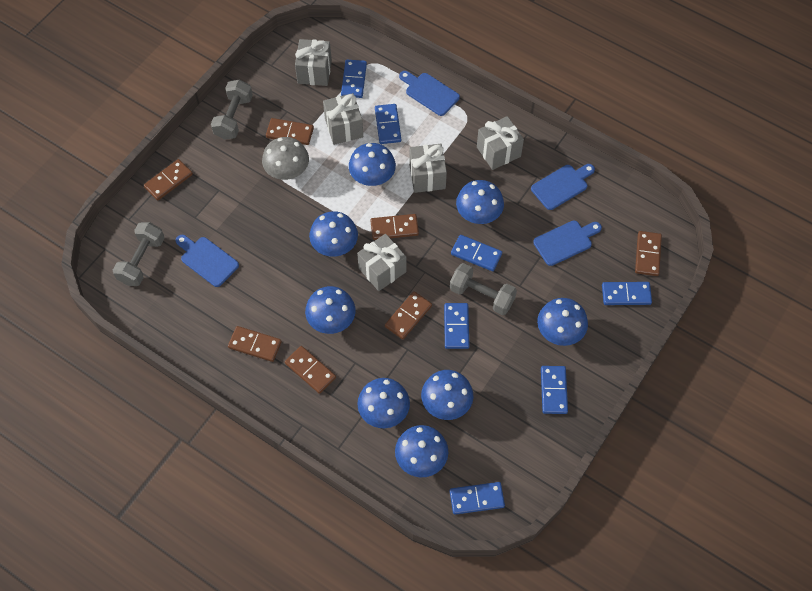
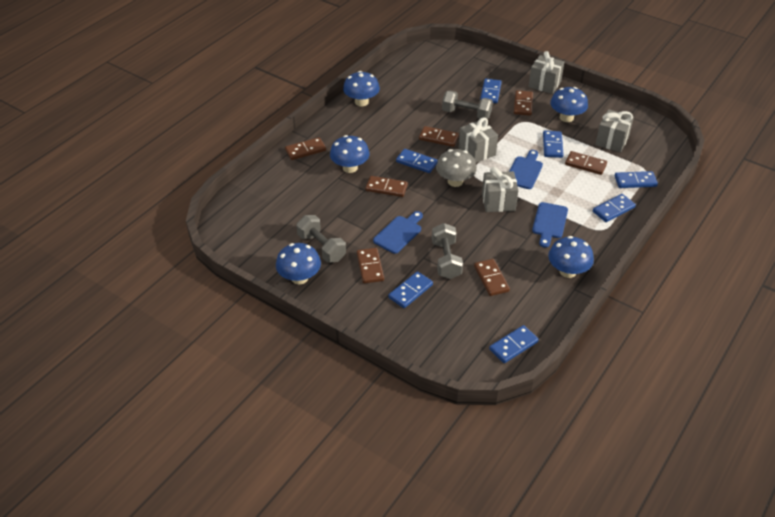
blue cutting board: [175,235,239,287] [399,71,460,116] [531,164,595,210] [533,220,602,266] = 4 -> [373,211,423,254] [509,150,543,189] [532,202,568,248] = 3
blue mushroom: [305,286,356,334] [309,211,358,257] [349,143,396,186] [357,378,410,428] [395,425,448,477] [421,370,473,420] [456,180,504,224] [537,298,588,346] = 8 -> [276,243,321,285] [330,135,370,173] [343,71,380,106] [548,236,594,278] [550,87,588,122] = 5
grey gift: [295,39,332,86] [323,93,363,145] [357,234,406,291] [409,144,447,193] [477,116,524,170] = 5 -> [459,117,498,163] [482,167,518,212] [528,51,564,94] [595,109,634,153] = 4

